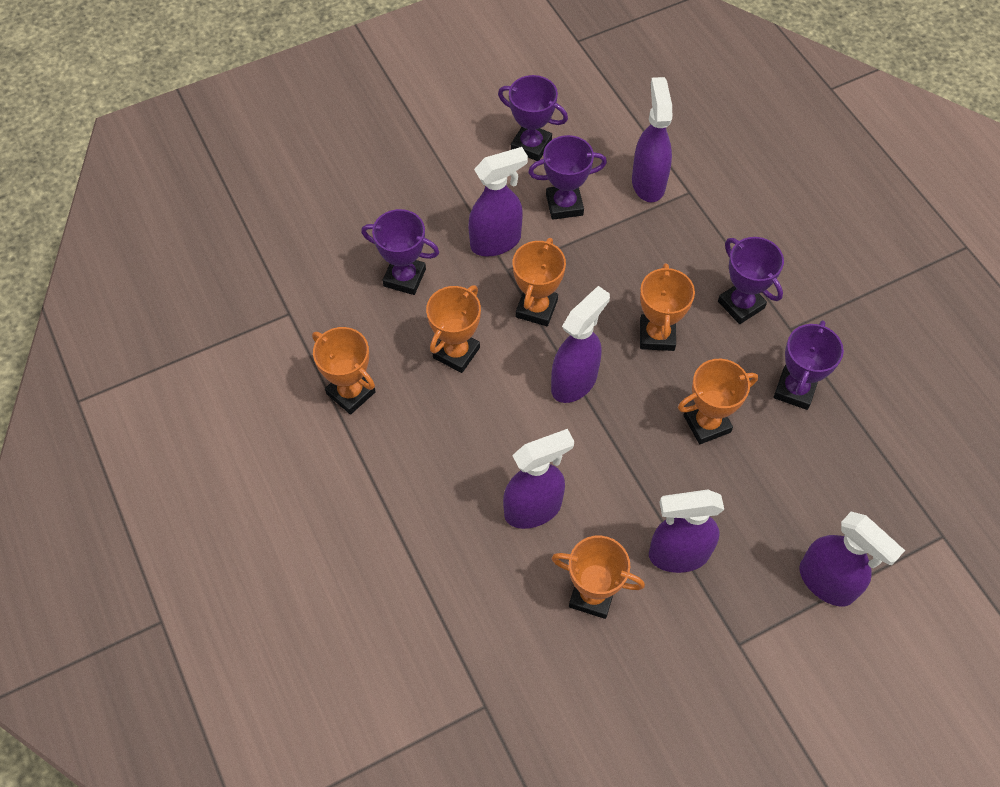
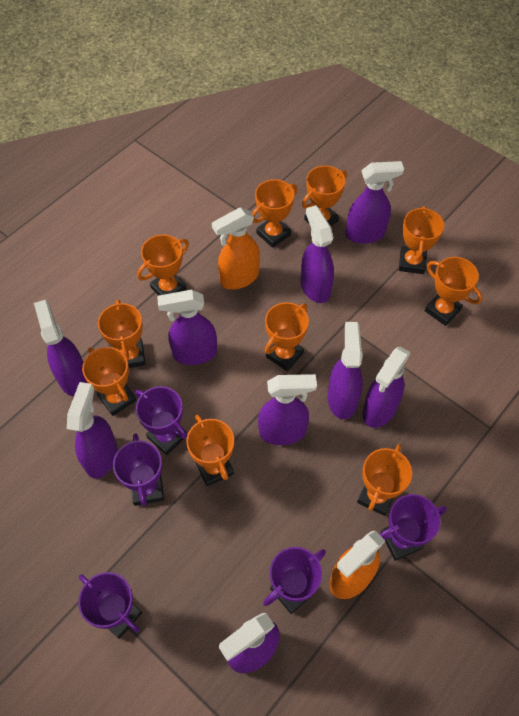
orange spray bottle: none = 0 -> [212,207,260,290] [330,531,385,599] = 2
orange trophy: [312,327,376,415] [426,285,481,373] [513,238,566,326] [551,536,645,619] [640,263,695,351] [678,359,758,444] = 6 -> [82,347,137,416] [98,300,146,368] [137,234,189,296] [186,415,234,486] [252,179,298,248] [265,302,309,372] [302,165,347,226] [357,444,412,516] [399,206,444,274] [425,257,482,326] = 10
purple spray bottle: [468,147,528,257] [503,429,574,529] [551,286,610,403] [632,77,673,202] [649,490,724,573] [799,512,905,606] = 6 -> [34,300,88,396] [67,382,117,478] [157,290,217,365] [219,613,280,673] [258,374,317,445] [301,205,334,303] [328,322,363,419] [346,161,404,244] [362,347,411,428] = 9

